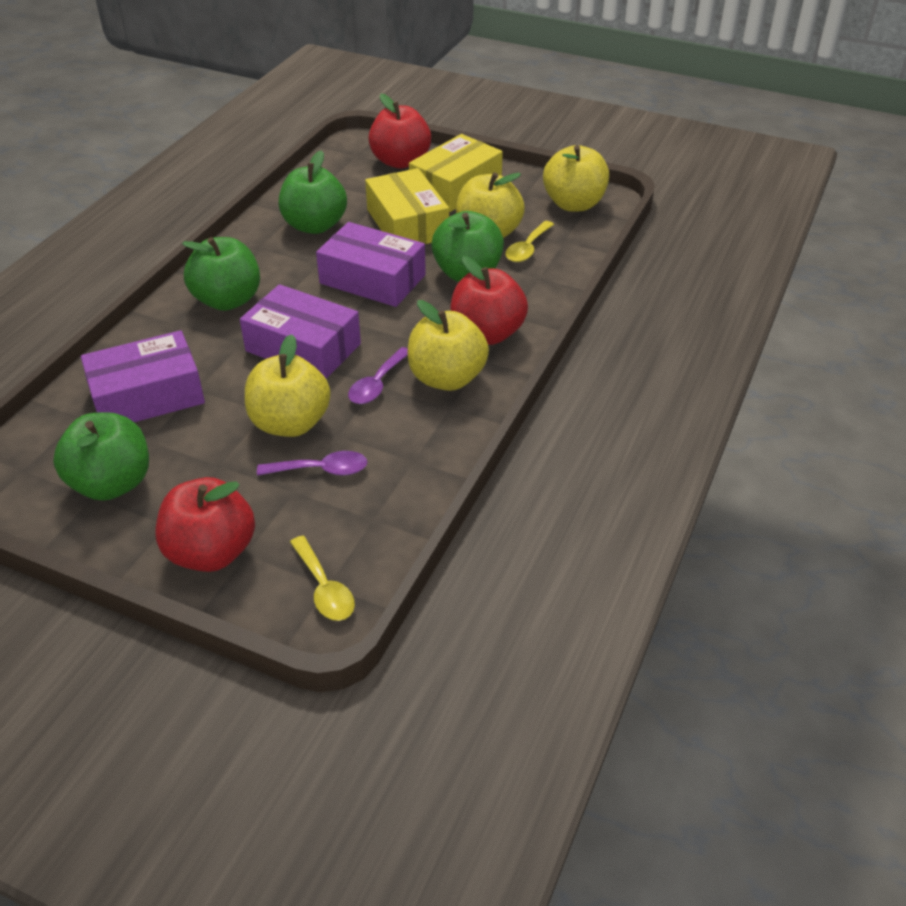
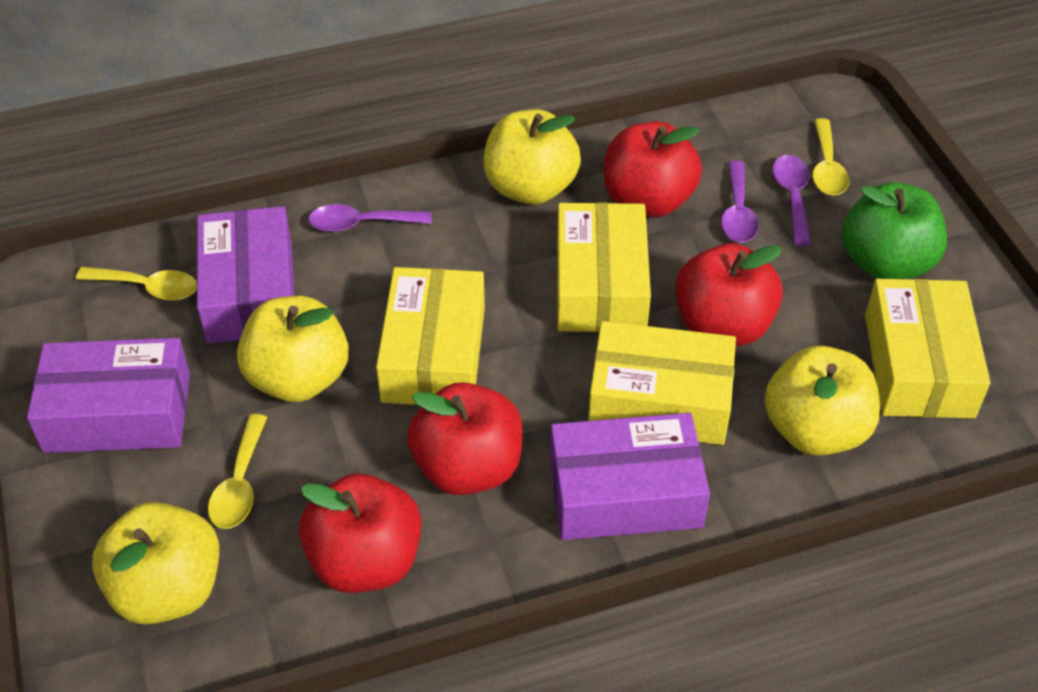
green apple: [53,412,149,501] [182,237,260,311] [279,151,347,234] [431,211,504,282] = 4 -> [842,182,947,279] = 1
purple spoon: [257,451,367,476] [348,347,408,404] = 2 -> [308,204,432,232] [721,160,759,242] [773,155,811,246] = 3
red apple: [155,477,255,572] [368,94,431,169] [450,256,528,345] = 3 -> [299,474,421,593] [407,382,523,495] [604,121,702,217] [675,243,783,346] = 4
yellow box: [365,168,449,244] [409,134,503,212] = 2 -> [376,267,485,405] [557,202,651,332] [588,321,736,445] [865,279,990,418] = 4
yellow spoon: [290,536,355,621] [505,221,554,262] = 2 -> [76,267,197,301] [208,414,267,529] [812,118,849,196] = 3

